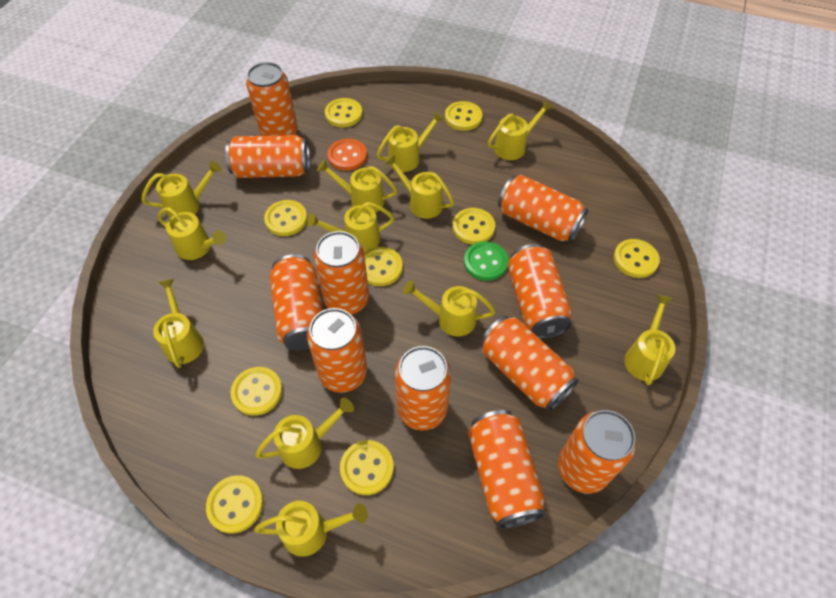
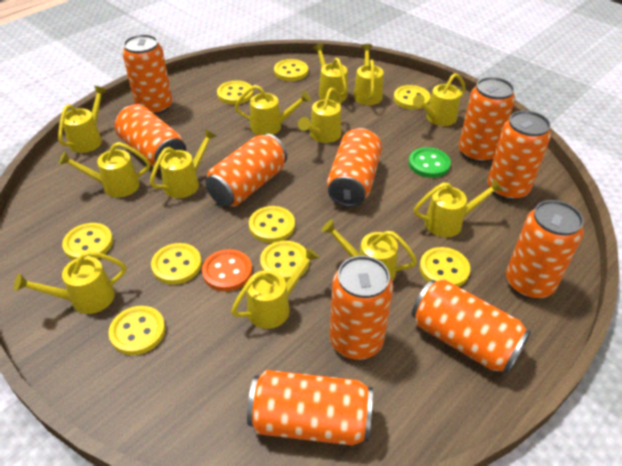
orange can: [225,135,310,178] [246,62,298,136] [270,254,323,351] [307,308,367,393] [314,231,369,315] [395,346,451,430] [468,410,545,528] [481,316,579,411] [498,175,588,242] [507,244,572,339] [558,410,636,494] = 11 -> [115,104,187,169] [122,34,172,115] [205,134,287,207] [247,370,373,446] [327,128,382,207] [330,256,393,360] [412,279,531,374] [459,77,515,163] [488,111,551,200] [506,200,584,299] = 10

